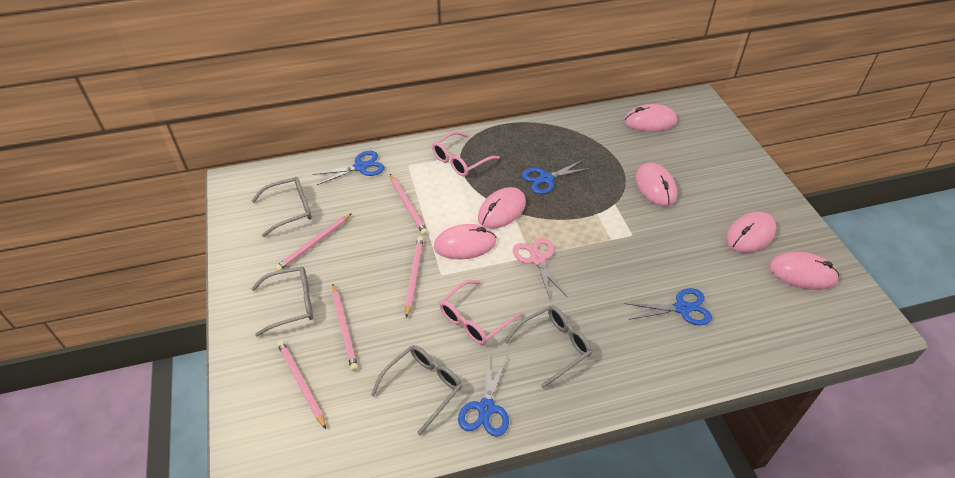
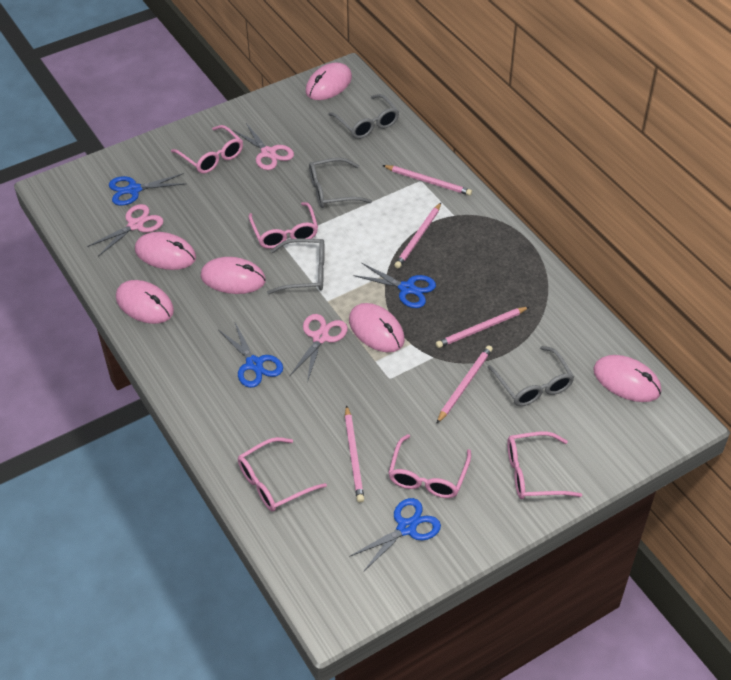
pink glasses: [432,131,500,176] [439,280,523,345] = 2 -> [171,125,243,174] [238,437,327,512] [249,202,318,249] [388,434,471,498] [507,432,582,499] = 5
pink scissors: [513,238,567,299] = 1 -> [87,204,164,256] [233,123,294,170] [289,314,348,382] = 3

